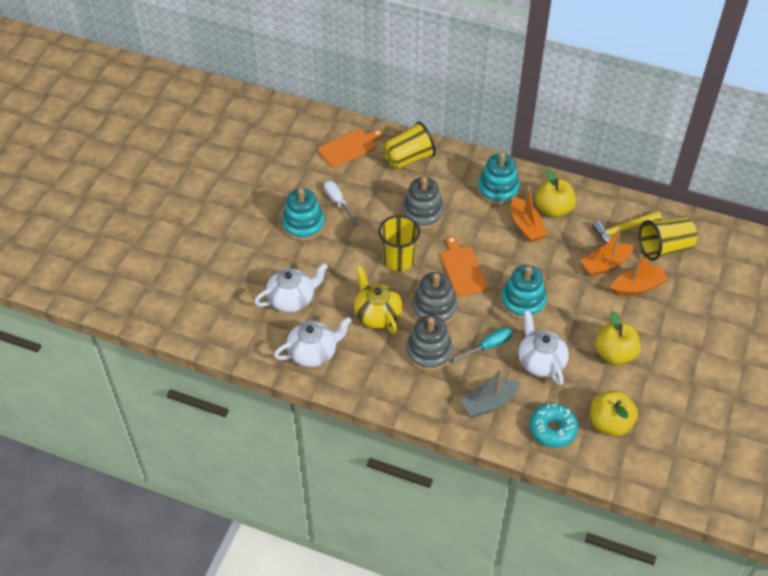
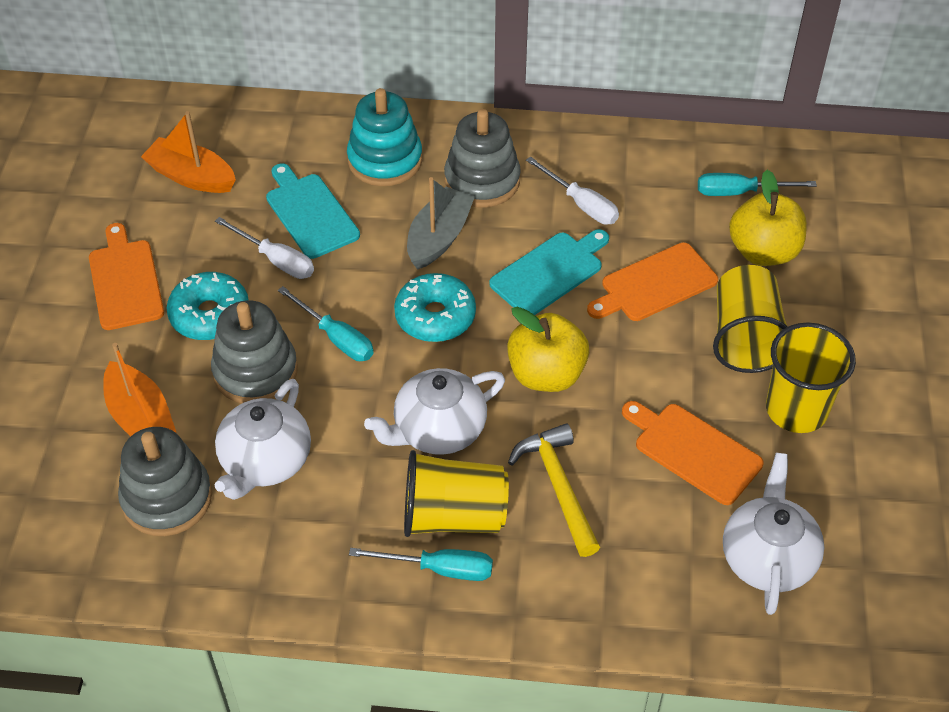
orange boat: [511,186,547,242] [580,227,634,277] [610,254,669,296] = 3 -> [103,343,176,437] [141,111,236,193] = 2
orange cutting board: [318,129,383,168] [440,236,488,297] = 2 -> [89,223,164,330] [587,243,718,321] [622,401,764,505] = 3
turquoise cutting board: none = 0 -> [266,163,360,259] [489,229,609,315] = 2
turquoise donut: [529,403,578,448] = 1 -> [167,272,248,340] [394,273,476,342] = 2
turquoise screwdriver: [450,327,512,363] = 1 -> [278,286,374,361] [349,548,493,581] [698,173,817,196] = 3
turquoise stacking toy: [282,188,325,241] [477,153,520,205] [501,265,547,320] = 3 -> [347,88,422,186] = 1
white screwdriver: [324,181,359,226] = 1 -> [215,217,314,279] [526,157,619,225] = 2
yellow apple: [535,168,576,218] [591,391,638,437] [595,311,641,365] = 3 -> [507,307,589,392] [729,170,807,266] = 2
yellow teapot: [354,266,402,335] = 1 -> none = 0

